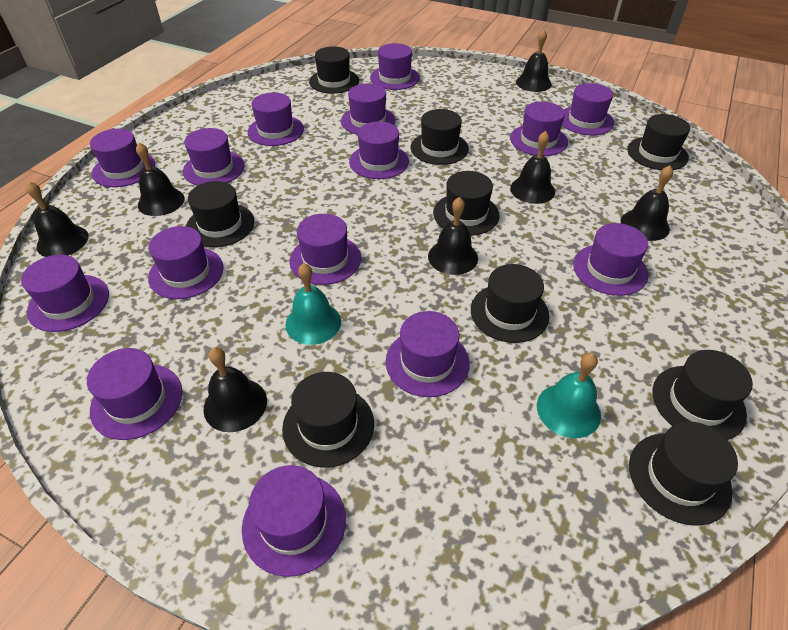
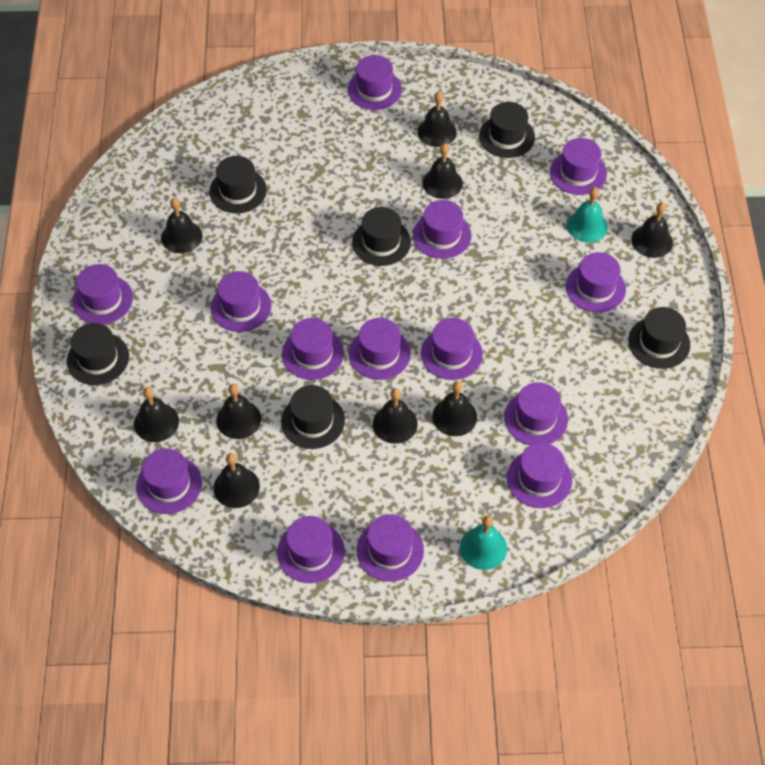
black bell: [26,181,89,257] [136,142,185,216] [203,347,267,432] [428,197,478,275] [510,131,555,204] [516,30,552,92] [621,165,673,241] = 7 -> [134,387,179,442] [161,198,202,253] [214,453,260,508] [216,384,261,439] [373,388,418,444] [417,92,457,147] [423,143,463,199] [432,381,477,436] [631,202,673,258] = 9
black hat: [186,181,254,247] [282,372,374,467] [309,46,359,94] [411,109,469,165] [433,171,500,236] [471,264,549,343] [627,114,690,170] [629,422,738,526] [652,350,753,440] = 9 -> [67,323,129,385] [209,156,267,214] [281,385,345,449] [352,207,411,266] [479,102,535,158] [628,307,690,369] = 6
purple hat: [21,255,109,332] [87,348,182,440] [90,129,155,187] [148,226,223,299] [183,128,245,186] [242,465,346,577] [247,92,304,146] [289,214,361,285] [341,83,396,135] [349,121,409,179] [370,43,420,90] [386,311,470,397] [510,101,568,156] [562,83,614,135] [573,223,648,296] = 15 -> [72,264,133,325] [136,448,202,514] [211,271,271,332] [277,516,345,583] [282,318,344,380] [347,55,402,110] [349,318,411,380] [357,514,424,582] [413,200,471,259] [421,318,483,380] [504,382,568,445] [507,443,572,508] [550,138,607,195] [566,252,626,313] = 14

